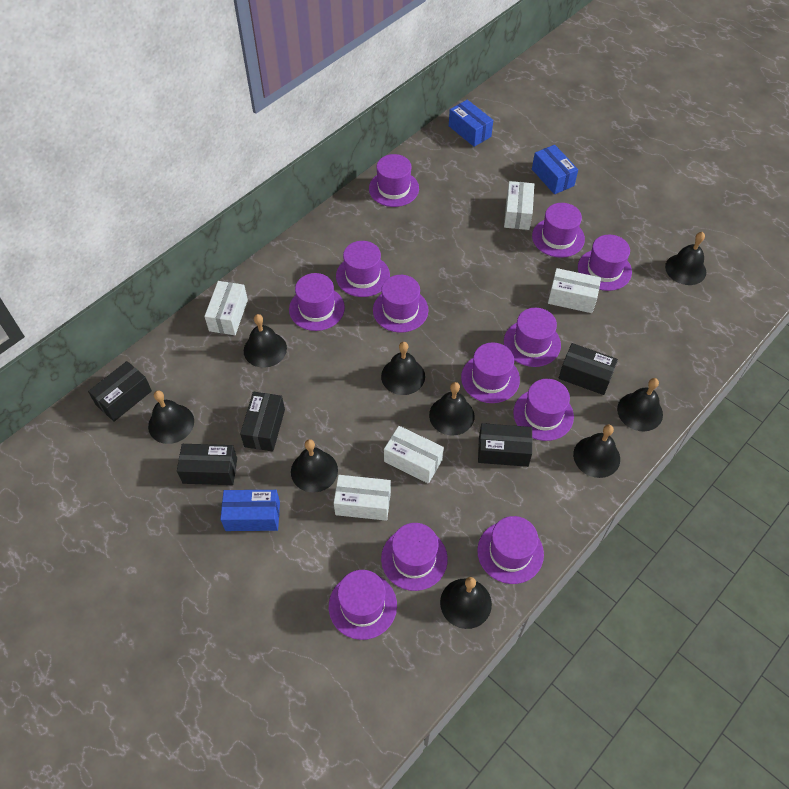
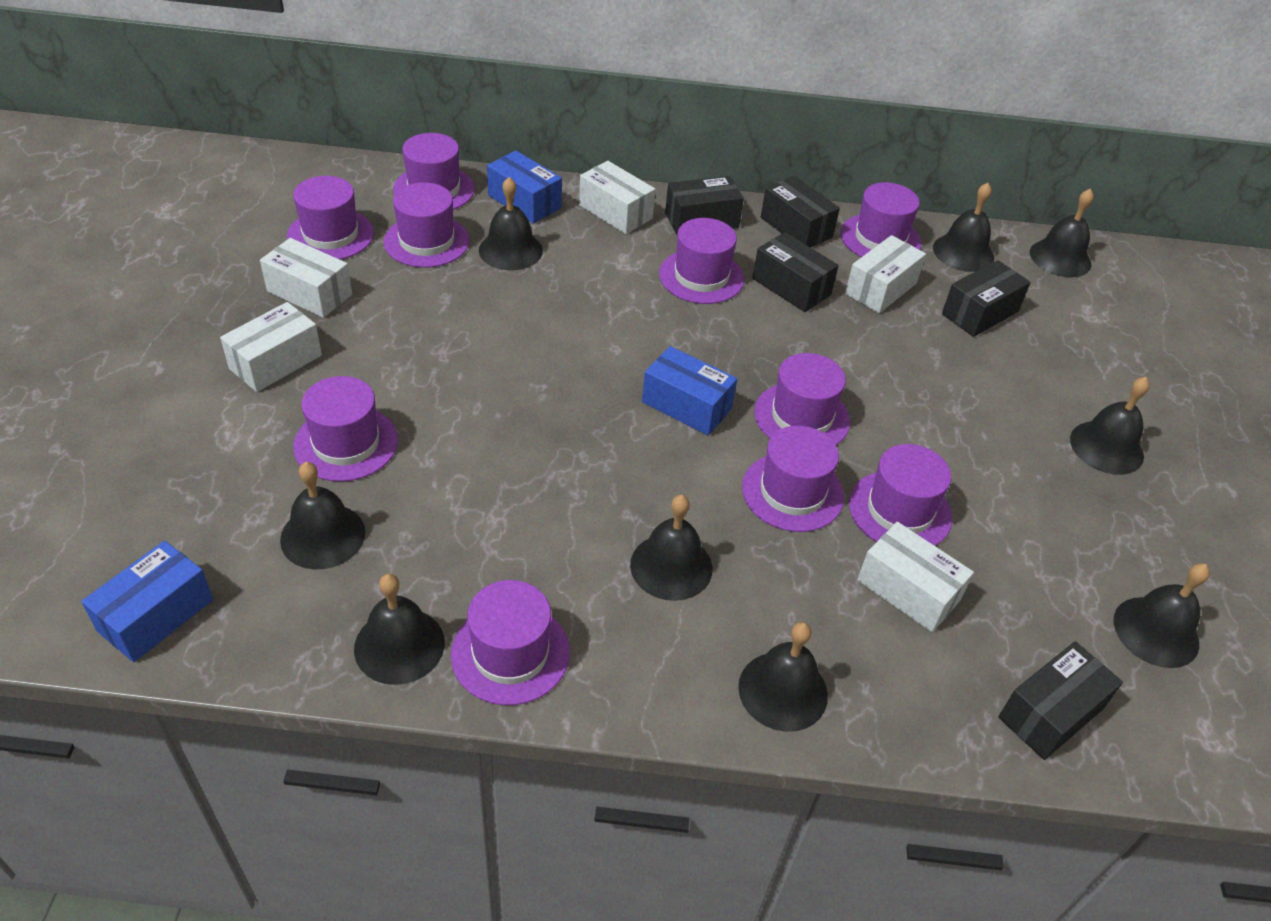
purple hat: [289,273,345,331] [329,570,397,640] [336,241,390,297] [369,154,419,207] [373,275,428,333] [381,523,448,591] [461,342,520,403] [477,516,544,584] [504,308,561,367] [513,379,574,441] [532,203,585,258] [578,235,632,291] = 12 -> [287,176,374,260] [293,376,398,482] [384,182,470,268] [393,133,475,210] [451,580,570,705] [659,218,744,304] [742,425,844,532] [754,353,850,445] [840,182,921,257] [849,444,952,546] = 10

